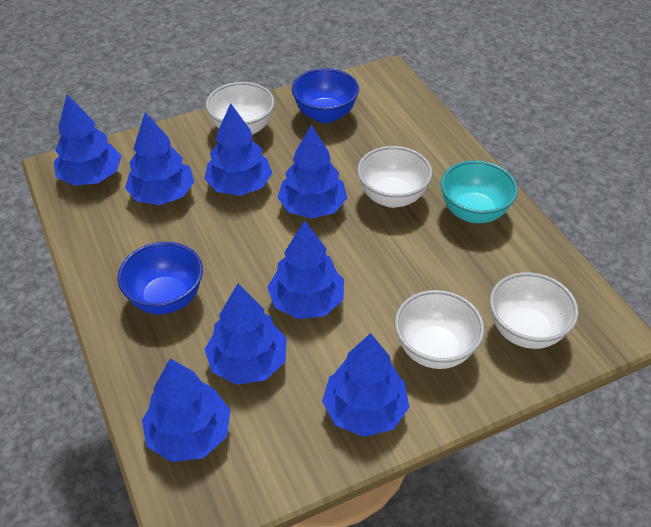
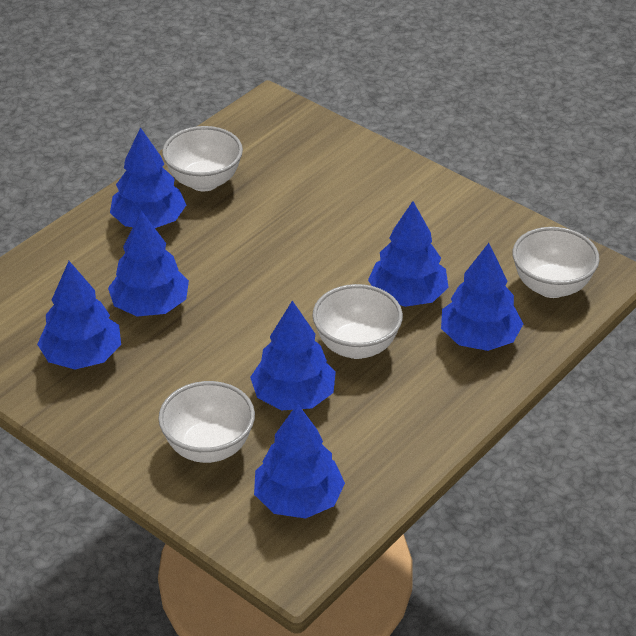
blue bowl: [118,242,203,314] [292,68,359,123] = 2 -> none = 0
blue tree: [54,94,121,186] [125,112,194,205] [142,358,231,462] [204,103,272,196] [204,283,287,385] [267,221,344,319] [277,125,347,219] [322,333,409,437] = 8 -> [37,261,121,369] [108,211,189,317] [110,127,186,228] [250,300,336,410] [254,403,345,519] [368,201,449,307] [441,243,523,351] = 7
turquoise bowl: [441,160,518,223] = 1 -> none = 0

